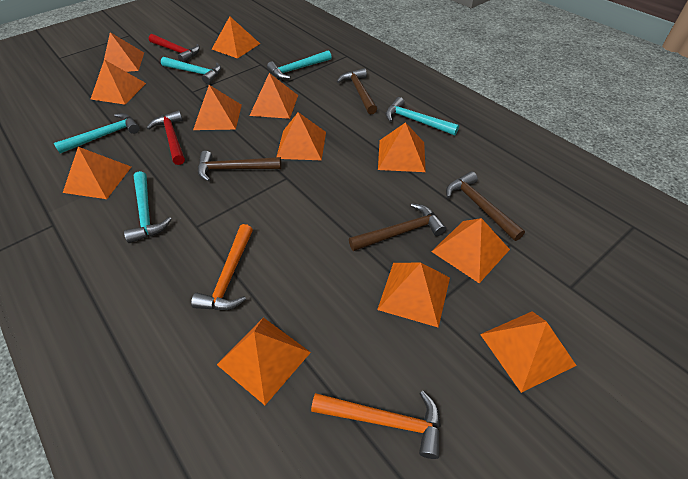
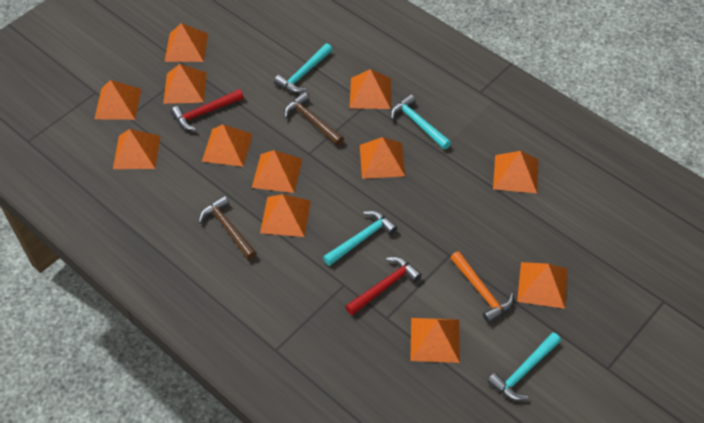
brown hammer: [198,151,281,182] [337,68,377,114] [349,203,446,251] [446,171,525,241] = 4 -> [199,195,257,260] [284,92,344,146] = 2
orange hammer: [191,224,253,310] [311,391,441,459] = 2 -> [450,251,514,323] = 1
turquoise hammer: [54,113,140,154] [124,171,172,243] [161,57,221,84] [267,50,332,79] [385,97,459,135] = 5 -> [274,43,333,93] [323,211,397,266] [391,94,451,149] [488,333,561,401] = 4

